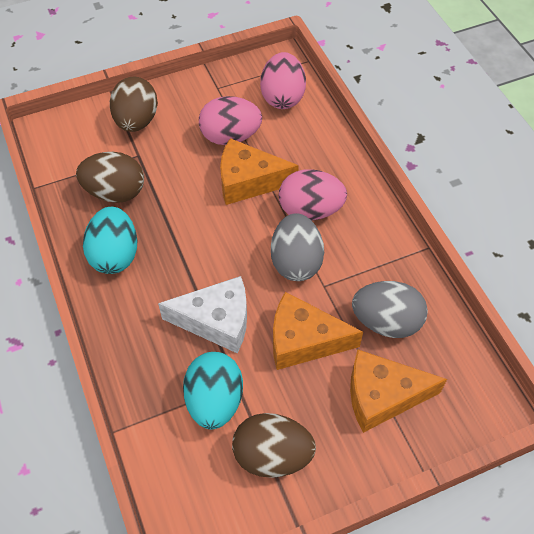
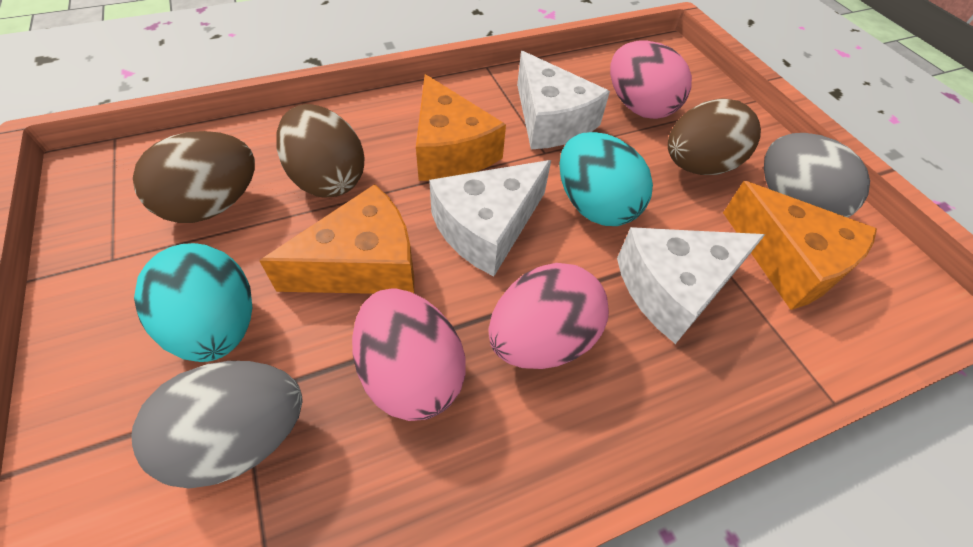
white cheese: [158,276,247,353] = 1 -> [429,160,551,276] [517,51,610,149] [617,227,765,344] = 3

